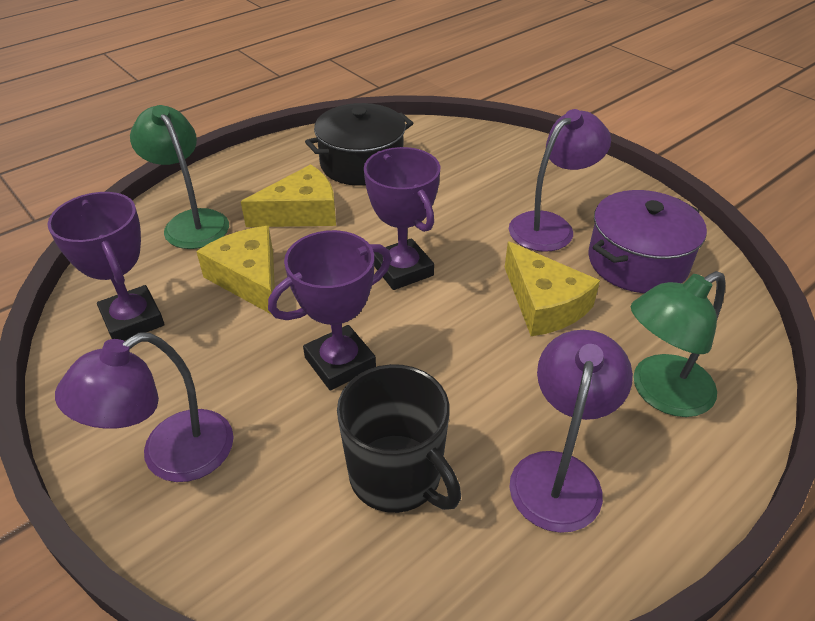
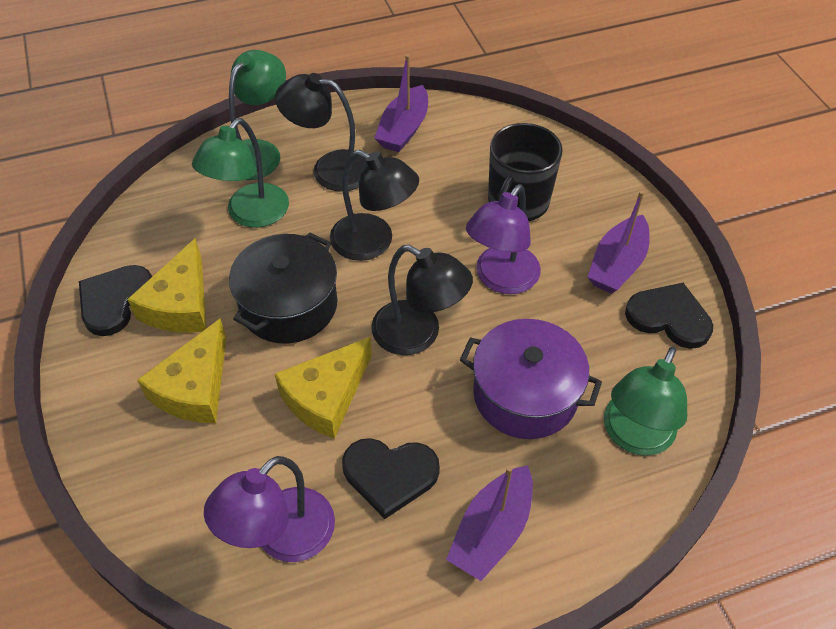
black heart: none = 0 -> [79,265,152,336] [342,438,440,519] [625,283,713,349] = 3
black lamp: none = 0 -> [275,73,367,192] [330,150,419,261] [371,245,473,355] = 3
green lamp: [130,105,229,249] [631,271,726,417] = 2 -> [192,118,289,228] [229,50,286,180] [604,347,687,456] = 3
purple boat: none = 0 -> [374,54,428,152] [446,465,533,581] [588,191,650,294] = 3
purple lamp: [55,333,233,482] [509,109,611,252] [509,330,633,533] = 3 -> [204,456,335,562] [466,184,541,294] = 2
purple trophy: [48,192,164,341] [268,230,391,390] [364,147,440,290] = 3 -> none = 0

